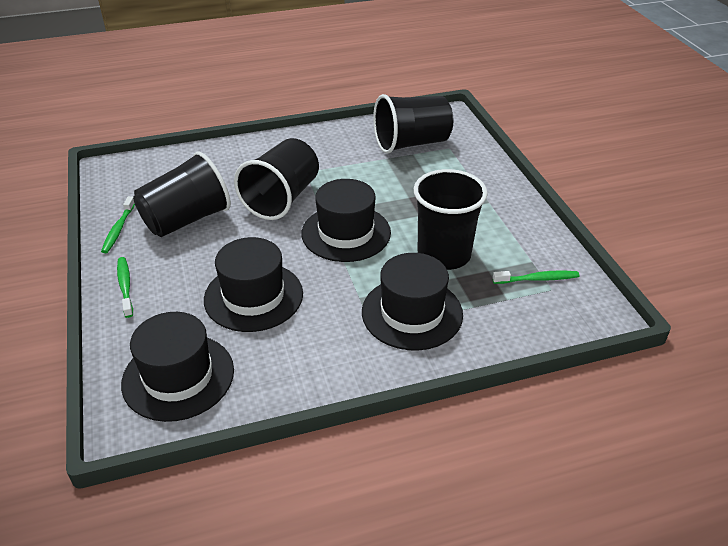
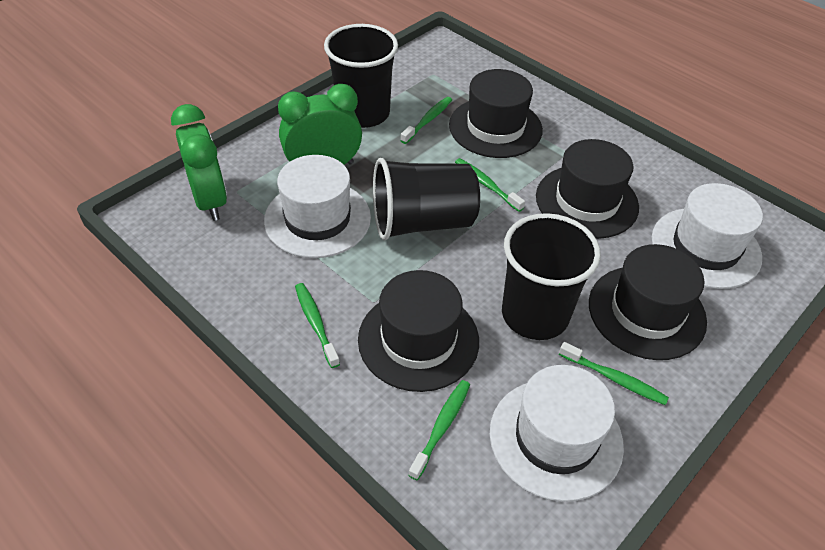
black cup: [133,151,231,237] [234,138,319,220] [373,94,453,154] [414,169,488,270] = 4 -> [324,24,398,128] [373,158,480,240] [502,213,601,340] = 3
green clock: none = 0 -> [171,104,227,221] [278,84,362,165] = 2
green toothbrush: [101,196,135,253] [117,257,133,318] [493,271,579,284] = 3 -> [295,283,340,368] [400,97,452,144] [408,380,470,480] [455,158,525,212] [559,342,669,405] = 5
white hat: none = 0 -> [264,155,371,258] [490,365,624,502] [652,183,763,289] = 3

